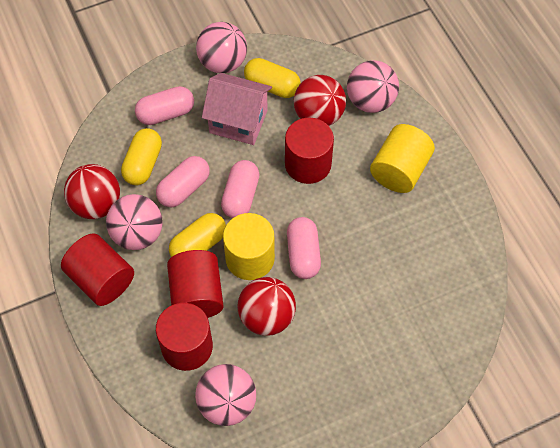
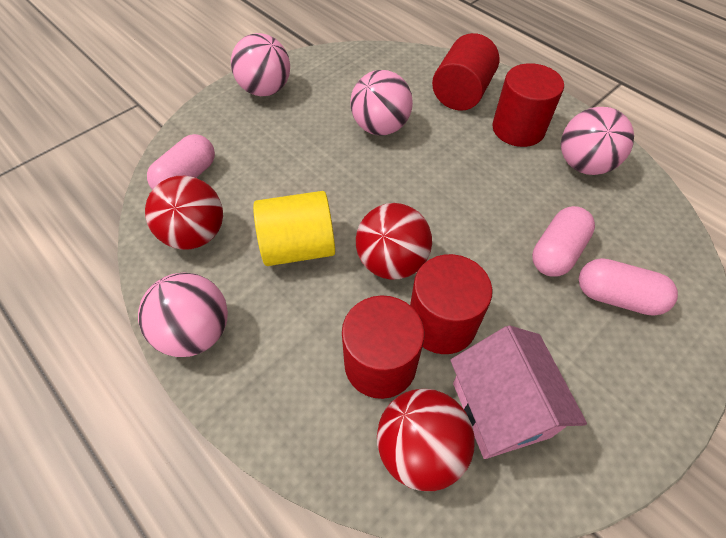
pink capsule: [135,86,194,125] [156,156,210,207] [221,160,259,218] [287,217,321,279] = 4 -> [147,134,215,190] [532,206,595,277] [579,258,678,316] = 3
yellow capsule: [121,128,162,185] [169,213,226,257] [244,58,301,98] = 3 -> none = 0
yellow cylinder: [223,213,275,280] [370,124,435,193] = 2 -> [253,191,335,266] = 1

